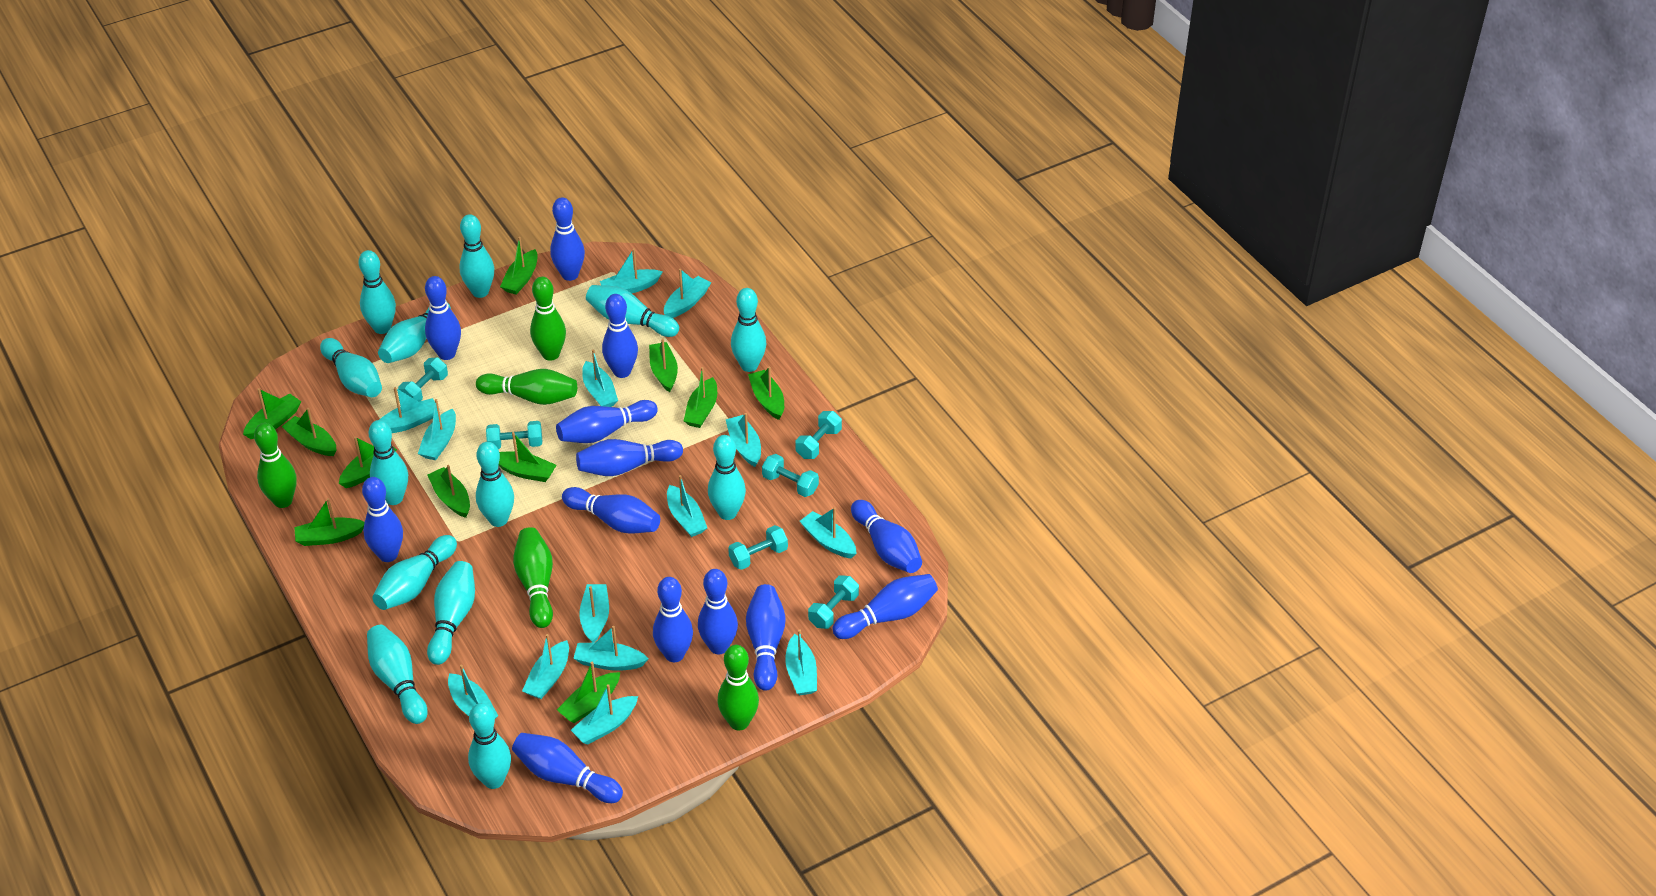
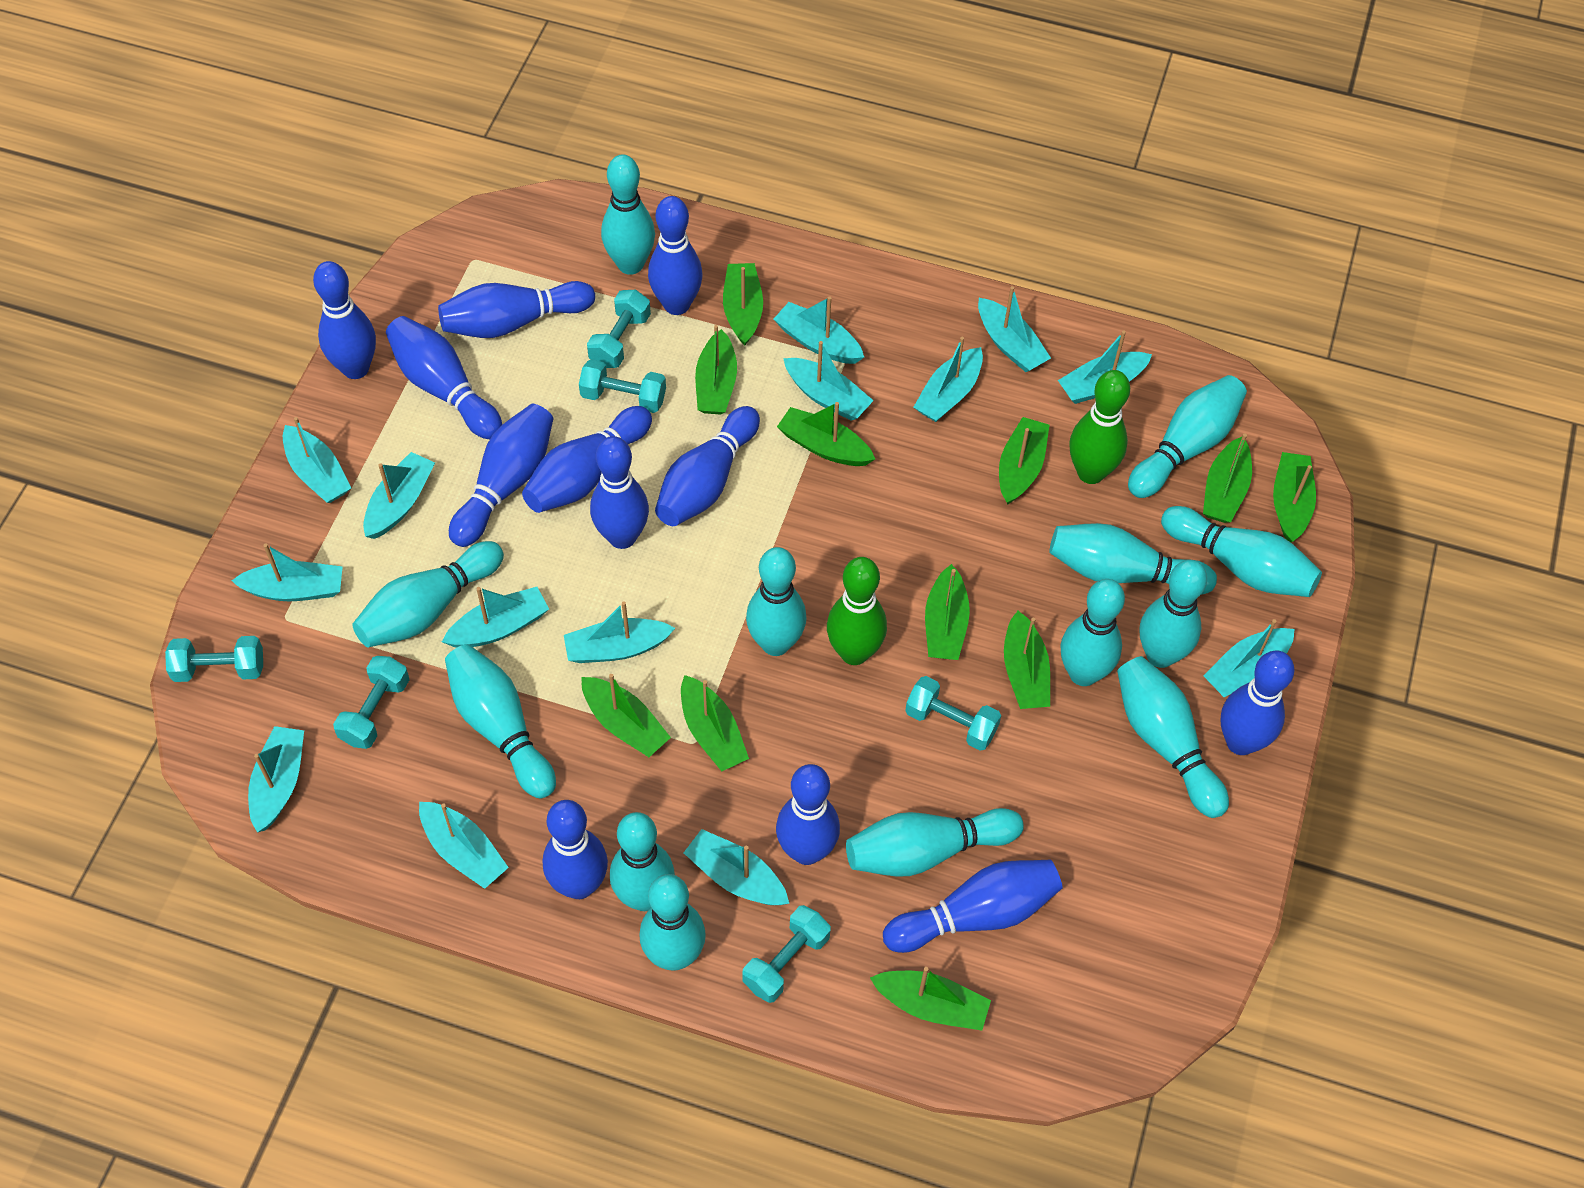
blue bowling pin: [362,477,403,562] [425,276,461,360] [512,733,623,803] [550,197,585,281] [556,400,658,443] [562,487,660,534] [576,439,683,476] [602,294,638,378] [653,577,693,662] [698,569,738,655] [746,584,786,691] [832,574,938,639] [851,500,922,573] = 13 -> [313,261,376,379] [386,316,502,439] [438,281,595,338] [449,404,553,547] [522,406,652,513] [543,800,608,899] [590,436,649,549] [648,196,703,315] [655,406,760,526] [776,764,840,865] [883,860,1063,953] [1220,651,1295,755] = 12
green bowling pin: [254,423,297,508] [476,369,577,405] [513,527,553,628] [530,277,566,361] [717,645,759,730] = 5 -> [827,557,887,665] [1069,370,1130,484] = 2

